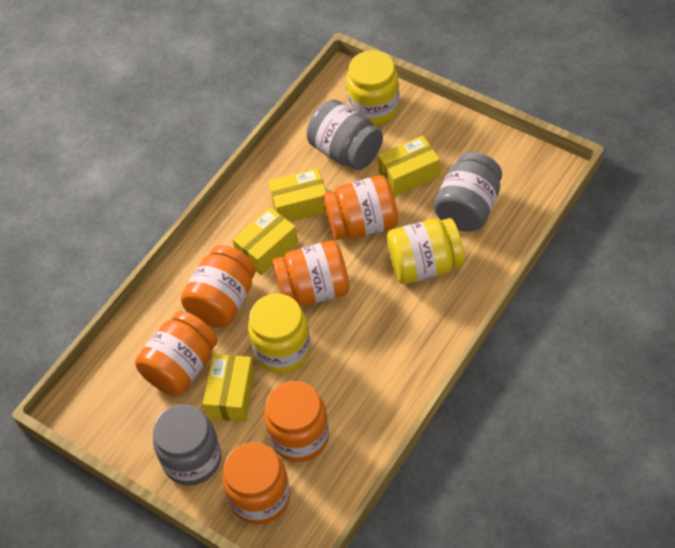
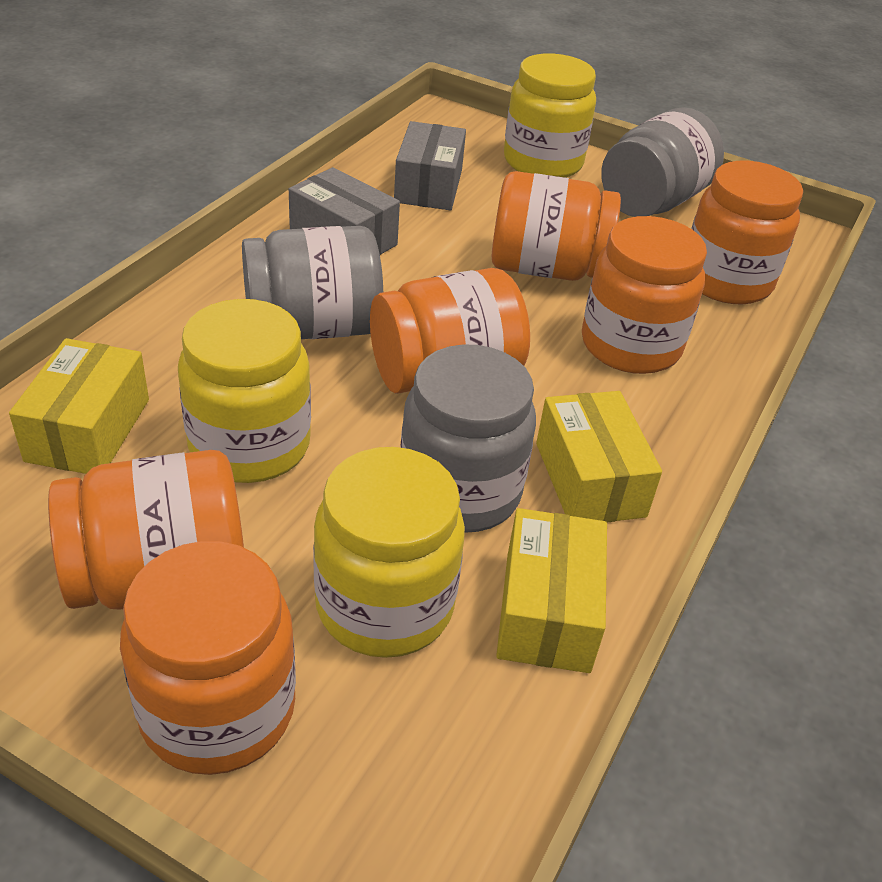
grey box: none = 0 -> [289,167,400,255] [394,121,466,210] = 2
yellow box: [203,354,255,422] [233,207,298,275] [268,168,327,222] [378,135,440,196] = 4 -> [9,338,149,474] [496,508,607,673] [536,391,662,522] = 3

